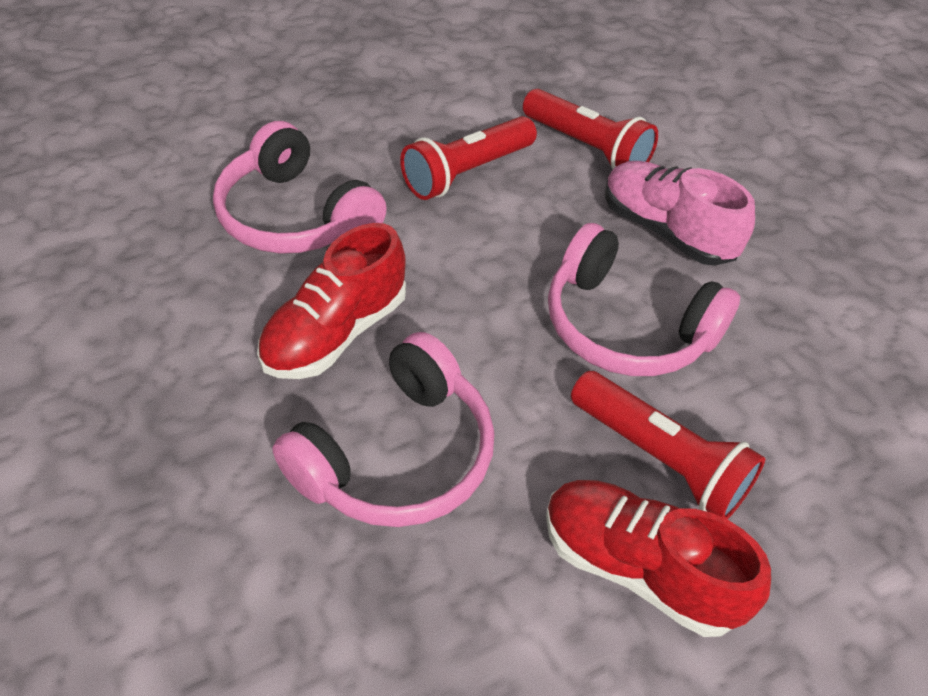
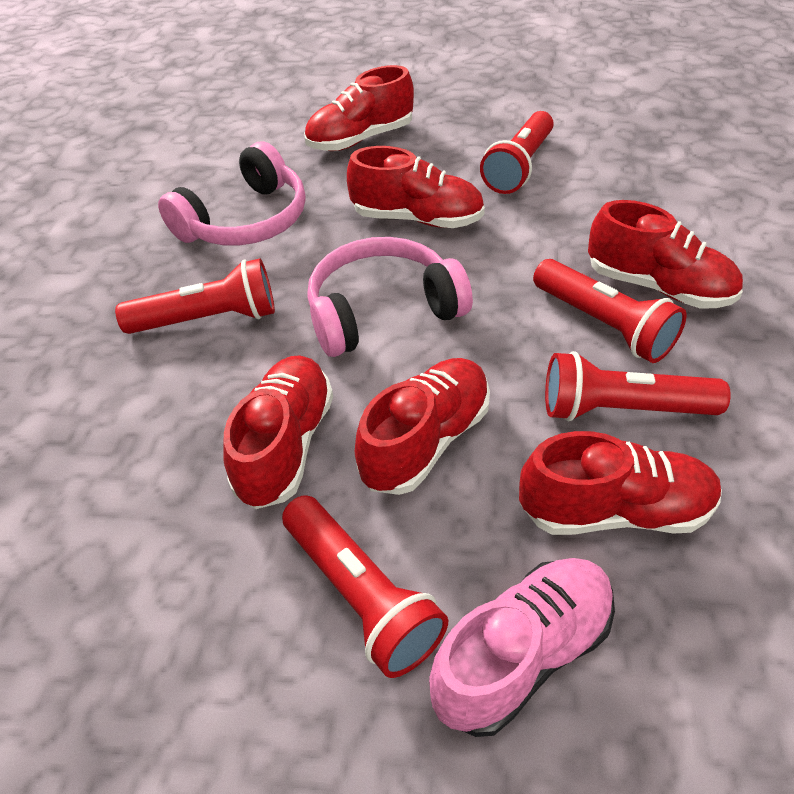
pink headphones: [213,121,387,254] [272,332,494,527] [548,223,740,376] = 3 -> [158,141,306,246] [307,237,473,357] = 2
red flashlight: [400,116,537,200] [523,89,658,169] [571,371,765,519] = 3 -> [115,259,275,334] [282,495,448,678] [480,111,554,194] [533,259,687,363] [545,351,731,421] = 5
red shoe: [257,223,406,379] [546,480,771,637] = 2 -> [223,355,333,509] [304,65,414,151] [347,146,485,228] [355,358,490,495] [519,431,722,535] [588,200,743,308] = 6

